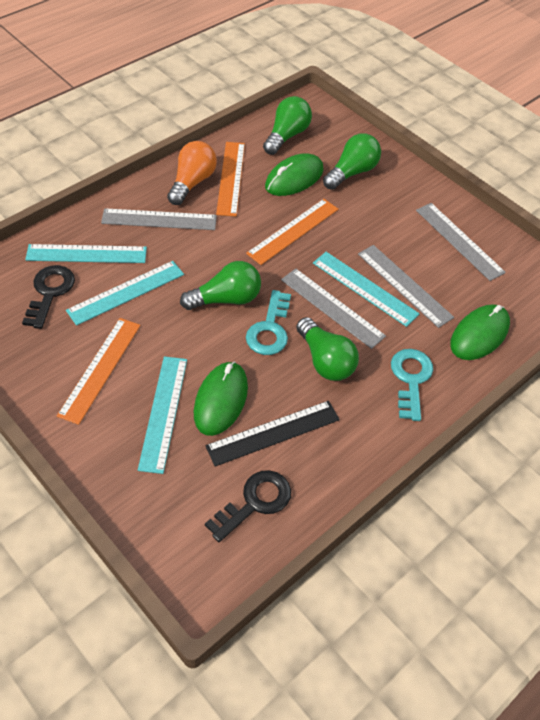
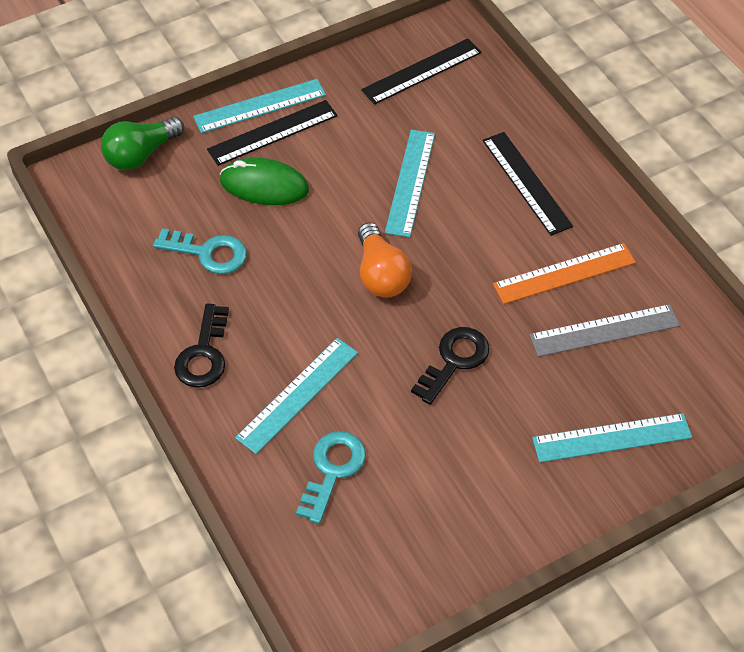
black ruler: [205,401,340,467] = 1 -> [207,100,338,166] [361,38,482,105] [483,132,573,236] = 3
green light bulb: [180,261,261,310] [263,96,312,155] [296,317,359,381] [323,133,381,190] = 4 -> [101,117,184,170] = 1
green mouse: [194,361,248,436] [265,153,324,196] [450,304,510,360] = 3 -> [220,158,309,205] = 1
grey ruler: [101,208,217,230] [281,268,386,349] [358,245,454,328] [416,203,506,281] = 4 -> [530,304,680,357] = 1
orange ruler: [57,318,140,425] [216,142,245,216] [246,199,338,265] = 3 -> [493,243,636,304] = 1

